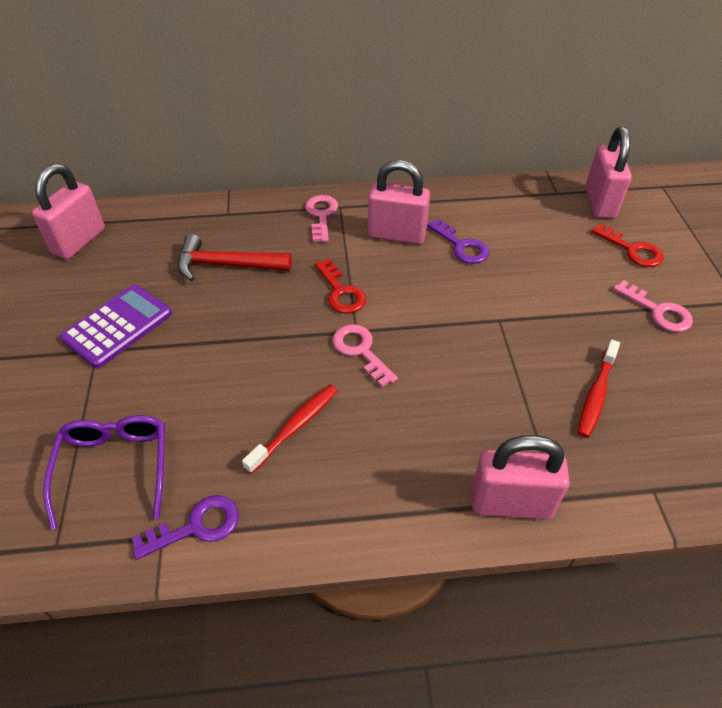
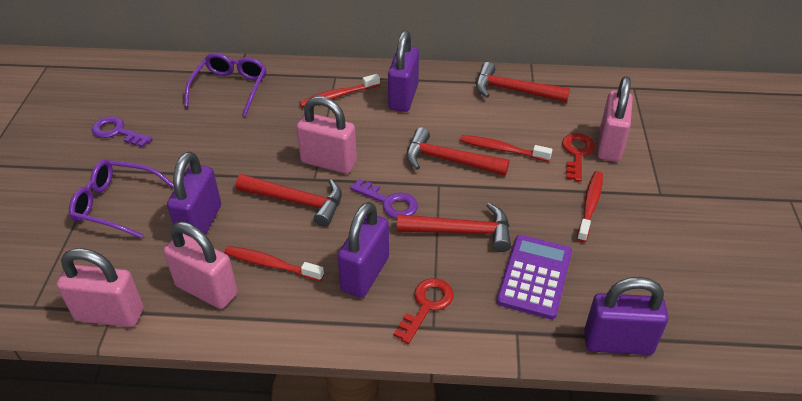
pink key: [305,195,338,242] [332,324,398,387] [613,280,693,332] = 3 -> none = 0
purple glasses: [43,415,165,530] = 1 -> [69,160,174,239] [184,53,267,117] = 2
purple padlock: none = 0 -> [167,152,221,237] [338,202,389,298] [388,31,419,112] [584,277,668,355] = 4
red hammer: [178,234,292,281] = 1 -> [236,174,342,227] [397,203,511,252] [406,127,509,176] [476,62,570,102] = 4
red toothbrush: [242,385,338,474] [578,340,620,438] = 2 -> [224,246,324,281] [299,74,380,107] [460,135,552,161] [577,171,603,242] = 4

